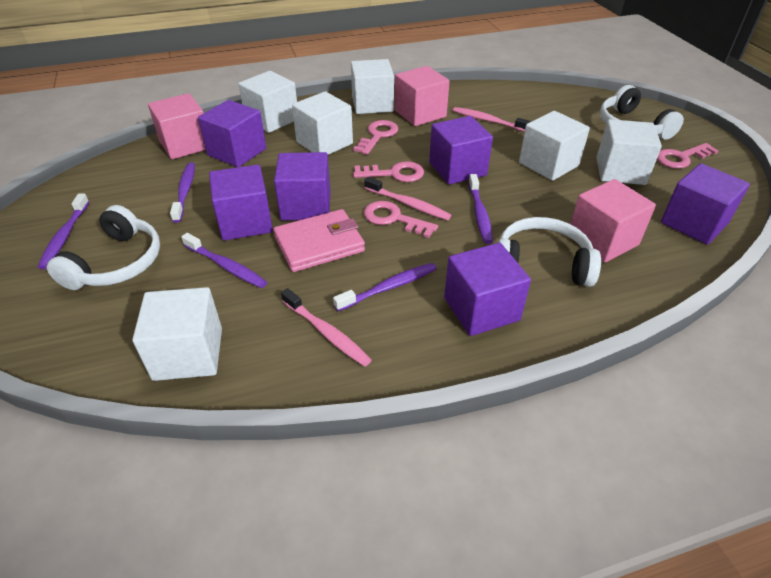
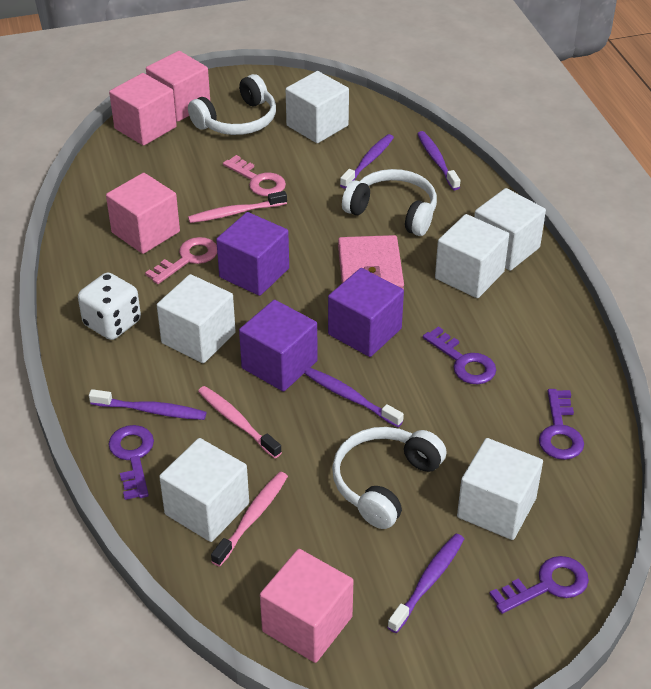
pink cube: [148,93,206,159] [395,66,450,126] [570,179,656,262] = 3 -> [106,173,180,254] [109,73,177,146] [146,51,210,122] [260,549,353,663] = 4
pink key: [353,120,398,155] [353,161,424,182] [364,201,438,238] [657,143,719,169] = 4 -> [145,237,217,284] [223,155,286,196] = 2
purple cube: [198,100,266,167] [209,165,273,241] [274,152,331,221] [429,116,493,185] [444,243,531,336] [661,163,750,245] = 6 -> [216,212,289,296] [239,300,318,392] [328,268,404,357] = 3
purple key: none = 0 -> [108,425,154,500] [423,326,496,384] [490,556,589,614] [539,389,584,460] = 4
white dice: none = 0 -> [78,272,141,340] = 1

